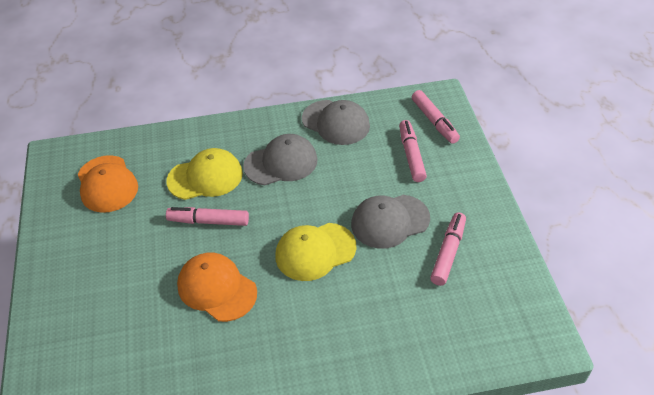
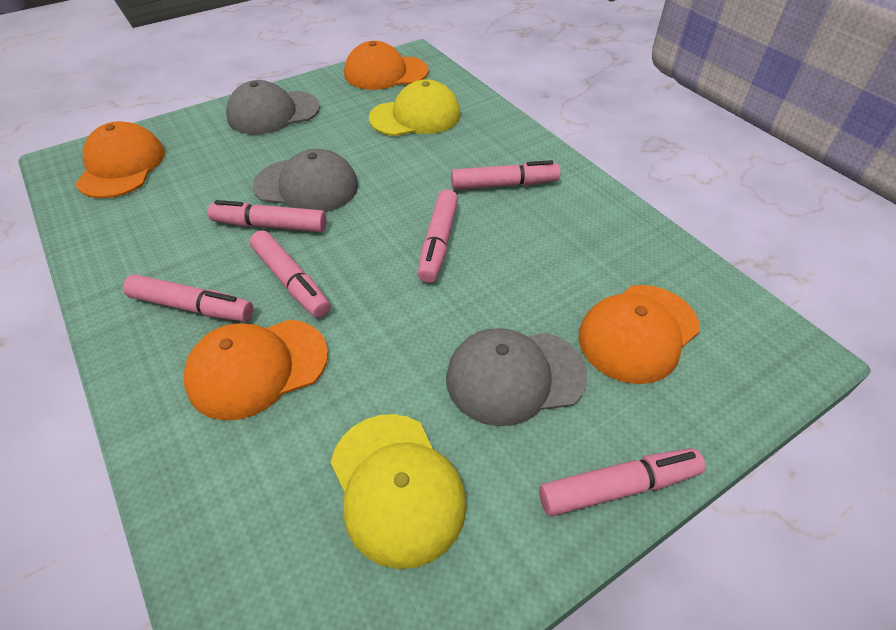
orange cap: [78,155,138,213] [177,253,257,322] = 2 -> [75,121,165,198] [184,320,328,420] [344,41,428,90] [579,285,700,384] = 4
pink marker: [166,207,249,226] [399,120,427,182] [412,90,460,144] [430,212,466,286] = 4 -> [123,274,253,322] [208,200,327,232] [250,230,330,318] [418,189,458,283] [451,160,560,190] [539,448,705,516] = 6

